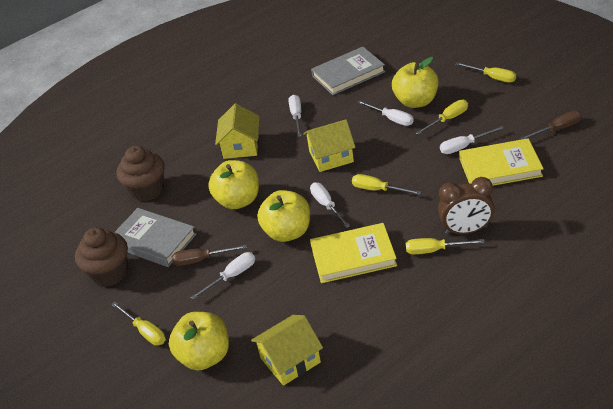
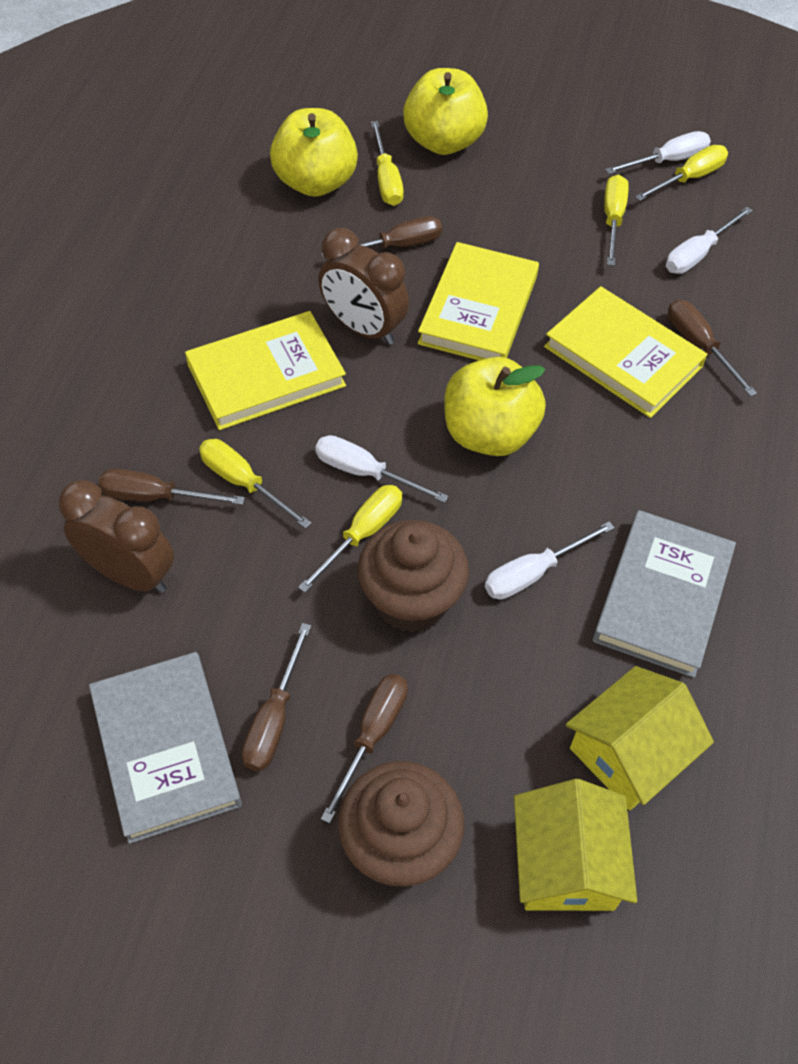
brown clock: [438,177,495,235] = 1 -> [58,480,174,593] [318,228,409,345] = 2
brown screwdriver: [172,245,247,266] [520,111,582,140] = 2 -> [98,469,245,505] [241,623,311,771] [321,674,408,823] [322,216,442,259] [668,300,757,397] = 5
white screwdriver: [191,252,255,300] [288,95,302,137] [310,182,350,228] [357,100,414,126] [440,126,504,154] = 5 -> [315,435,449,503] [485,521,615,600] [605,131,711,174] [666,207,753,274] = 4
yellow apple: [169,312,229,371] [208,160,259,209] [257,190,310,242] [392,57,438,108] = 4 -> [270,108,358,197] [403,68,488,155] [445,357,546,456] = 3
yellow book: [310,223,397,283] [459,138,544,186] = 2 -> [185,311,346,430] [418,242,539,360] [544,286,707,418] = 3
yellow house: [215,104,260,159] [251,315,323,386] [303,119,356,172] = 3 -> [514,779,637,911] [566,666,714,810] = 2

